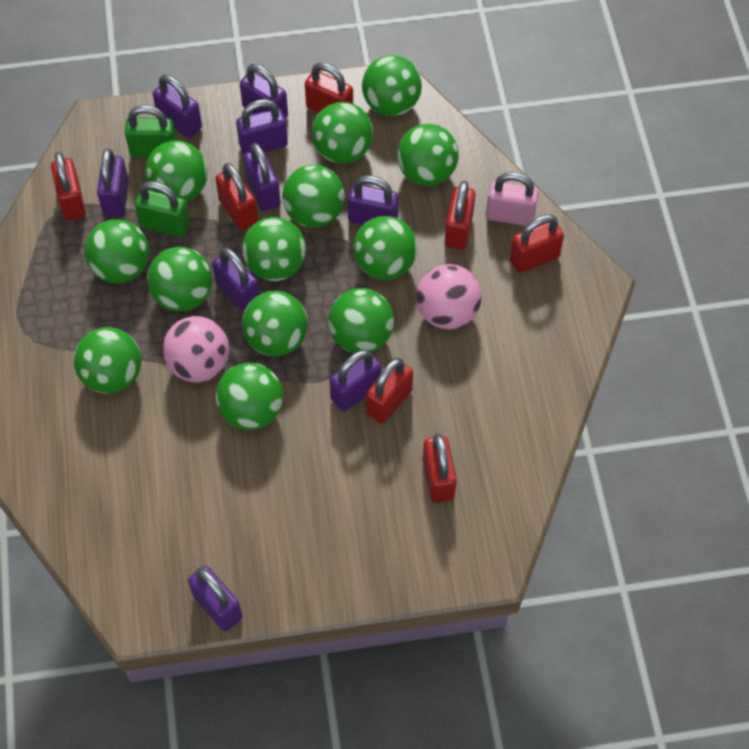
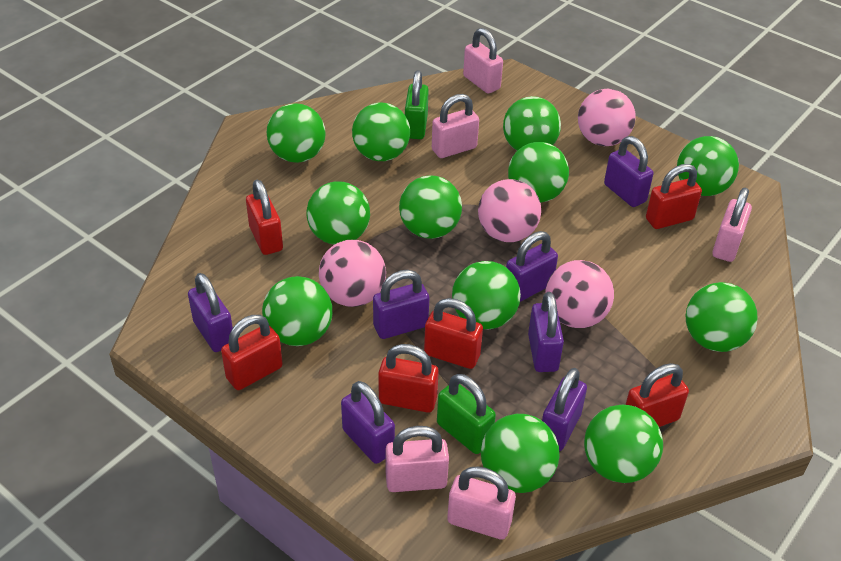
green ball: [74,327,141,394] [84,219,149,283] [145,140,208,202] [147,247,212,312] [215,363,283,430] [242,217,306,281] [242,291,308,357] [282,165,345,228] [312,102,373,164] [328,288,394,353] [353,216,417,280] [362,55,422,116] [397,124,459,186] = 13 -> [262,276,332,346] [267,103,326,163] [306,181,370,245] [352,102,410,161] [399,175,462,239] [452,261,521,329] [481,414,559,493] [503,96,561,151] [508,142,569,203] [584,404,663,483] [677,136,739,196] [686,282,758,352] = 12
pink ball: [163,316,229,382] [416,264,482,329] = 2 -> [319,240,386,307] [478,179,541,242] [545,260,614,328] [578,89,636,146] = 4
pink padlock: [486,172,539,226] = 1 -> [386,426,449,492] [432,94,479,158] [447,466,516,540] [463,28,503,93] [712,188,752,262] = 5
purple padlock: [97,149,129,217] [153,75,202,138] [188,566,242,631] [212,247,260,312] [236,99,288,155] [240,64,288,119] [243,143,281,211] [329,350,382,411] [348,175,399,225] = 9 -> [188,273,233,352] [341,381,395,464] [373,270,429,339] [506,231,558,302] [528,292,564,372] [542,368,587,451] [604,136,653,207] = 7
red padlock: [51,152,86,221] [215,163,258,230] [305,62,353,113] [366,358,413,424] [423,434,457,503] [445,181,476,250] [509,214,564,273] = 7 -> [221,315,283,390] [246,180,283,255] [378,344,439,413] [424,298,483,369] [625,363,689,427] [646,164,702,229] = 6

